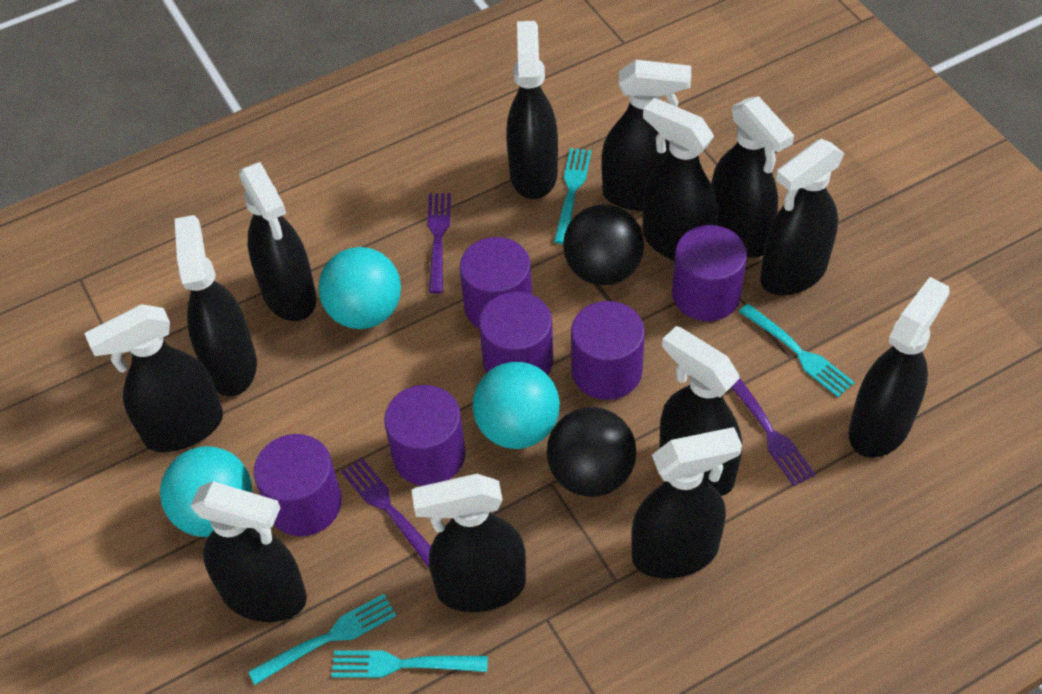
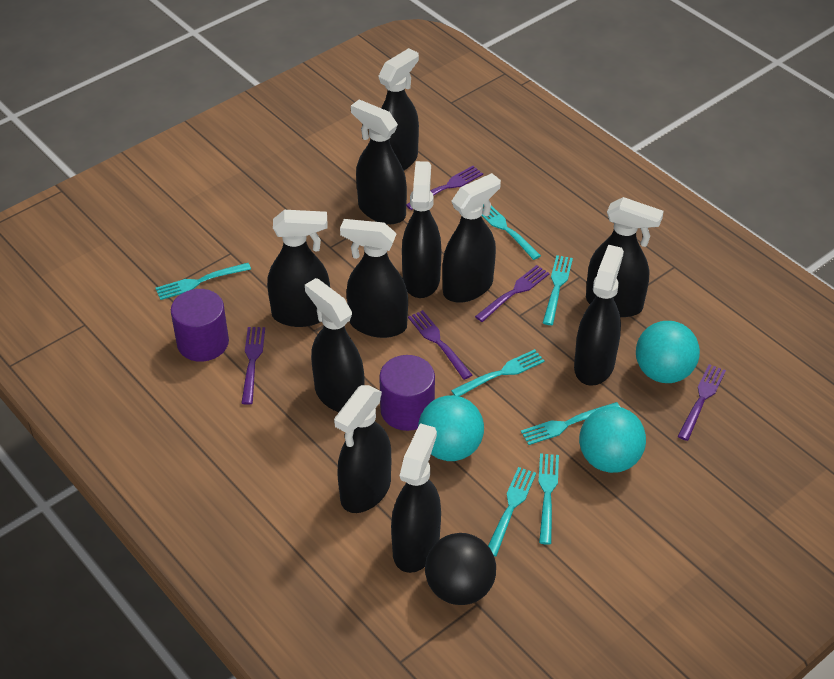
black ball: [547,407,637,497] [563,204,644,286] = 2 -> [425,533,496,605] = 1
black spray bottle: [84,304,223,452] [175,215,257,396] [191,481,307,622] [239,162,316,321] [412,474,526,612] [506,21,558,199] [601,60,691,211] [631,427,742,579] [643,98,718,261] [659,326,742,496] [711,96,794,258] [761,139,845,295] [849,277,950,458] = 13 -> [267,210,330,327] [305,278,365,412] [334,385,391,513] [340,219,408,338] [351,100,407,224] [378,48,419,171] [391,423,441,573] [402,161,441,298] [442,173,501,303] [574,245,624,386] [586,197,664,317] = 11
purple cylinder: [254,434,342,536] [384,385,466,486] [460,237,532,328] [479,291,553,375] [571,301,645,400] [672,225,747,321] = 6 -> [171,289,229,362] [379,355,435,431] = 2
purple fork: [341,458,431,568] [427,193,451,294] [731,379,816,486] = 3 -> [242,327,265,405] [406,166,483,210] [408,310,472,380] [475,265,549,322] [678,364,726,441] = 5
turquoise fork: [248,594,396,685] [331,650,488,678] [554,148,591,244] [739,304,855,397] = 4 -> [156,263,251,300] [451,349,545,396] [481,204,541,260] [488,467,536,557] [521,402,620,445] [538,453,559,545] [543,255,573,325] = 7

